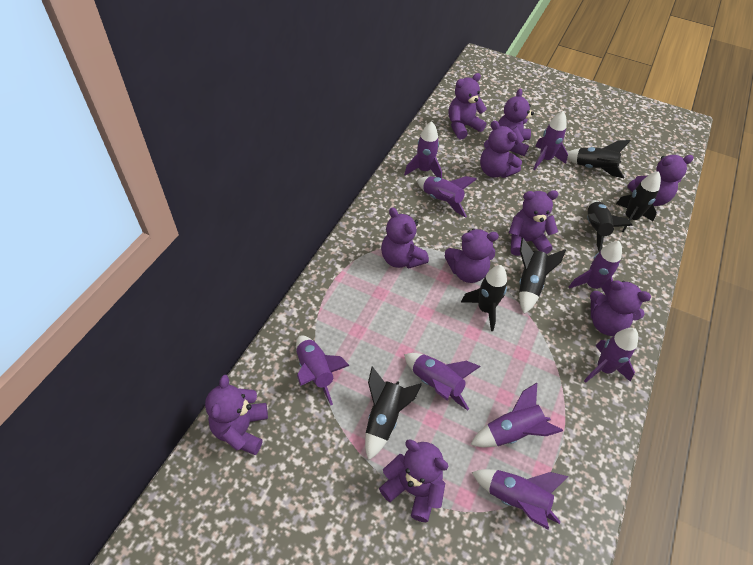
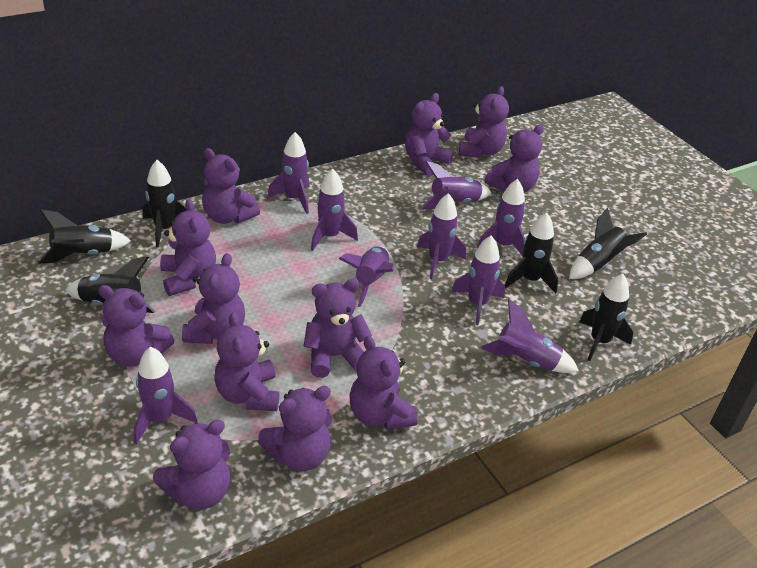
purple teddy bear: [205,375,268,455] [379,440,449,522] [381,207,429,269] [444,229,499,283] [449,73,487,139] [480,121,522,178] [498,89,534,156] [509,190,558,256] [590,280,651,336] [627,155,694,206] = 10 -> [98,285,175,367] [153,419,230,510] [160,199,216,296] [182,253,245,344] [202,148,260,224] [214,312,279,411] [258,386,332,471] [303,279,372,378] [350,336,418,430] [405,93,454,177] [459,86,509,158] [485,124,544,193] = 12

